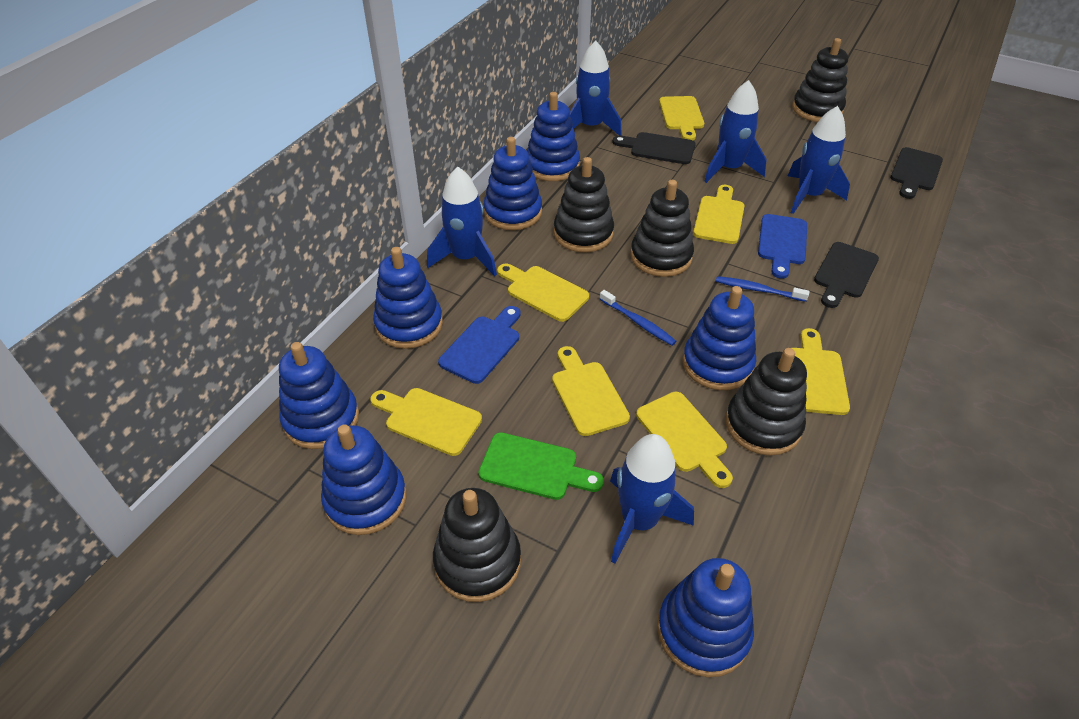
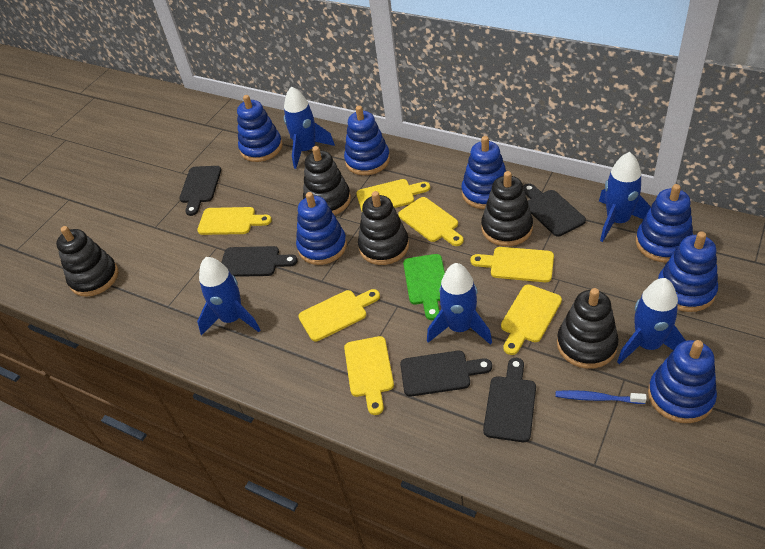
black cutting board: [613,132,696,164] [814,242,879,308] [890,147,943,199] = 3 -> [179,166,221,216] [221,246,297,277] [400,351,492,397] [483,358,536,442] [523,184,586,237] = 5
blue cutting board: [438,306,521,384] [758,214,807,279] = 2 -> none = 0
blue toothbrush: [600,290,676,346] [716,276,810,302] = 2 -> [556,390,647,404] = 1

